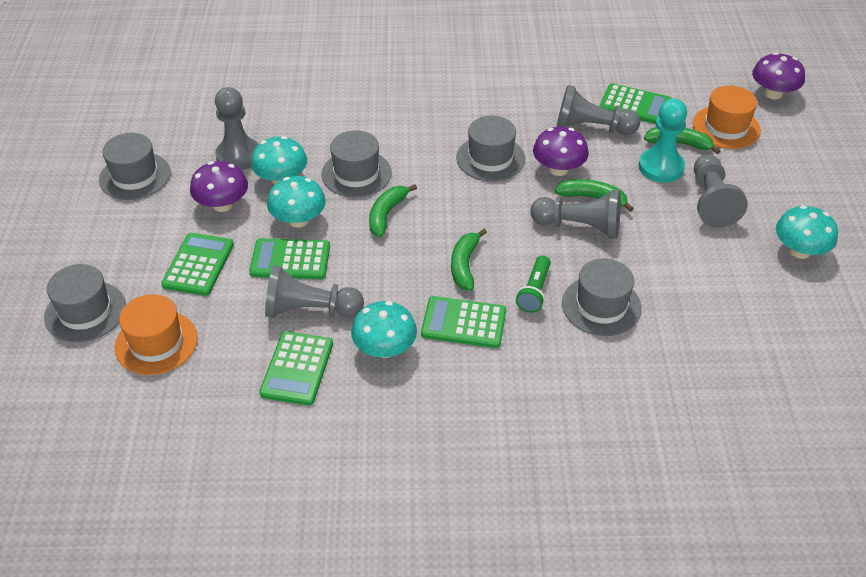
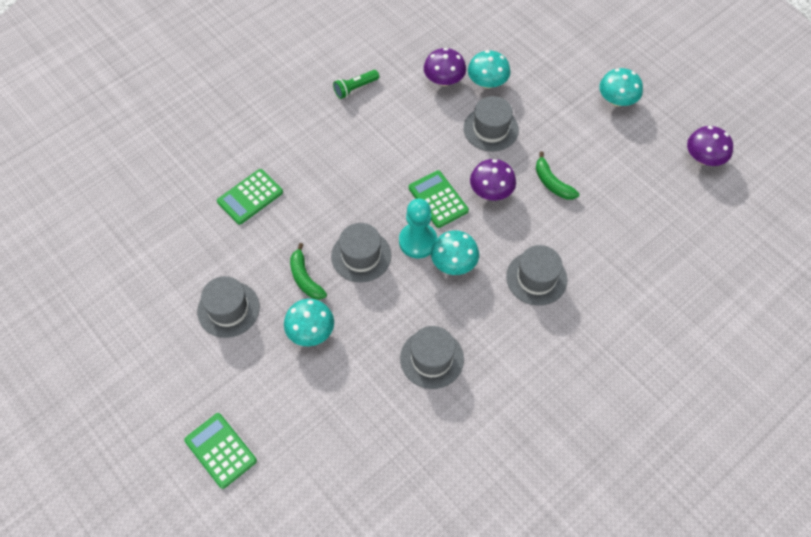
green banana: [369,184,417,237] [451,229,487,291] [555,179,634,212] [644,127,720,154] = 4 -> [290,243,327,300] [536,151,579,200] = 2
green calculator: [161,233,234,296] [249,238,330,279] [259,331,333,406] [421,296,506,348] [599,83,671,124] = 5 -> [184,413,257,489] [217,169,283,225] [409,170,469,228] = 3
grey pawn: [215,87,258,170] [265,265,364,318] [530,190,621,239] [557,85,640,135] [694,154,748,228] = 5 -> none = 0
orange hat: [114,294,198,375] [692,85,761,149] = 2 -> none = 0

